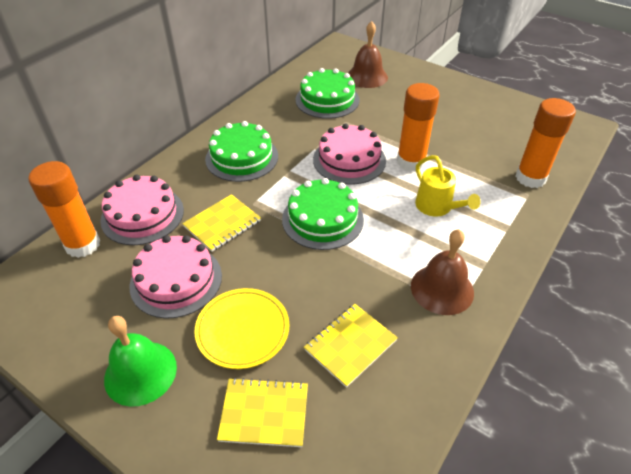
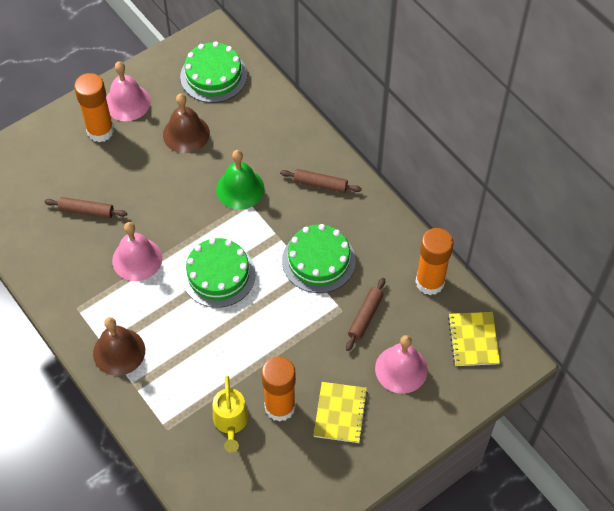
brown rolling pin: none = 0 -> [44,197,127,219] [280,169,362,193] [346,278,385,351] = 3
pink bell: none = 0 -> [106,61,151,121] [112,222,162,281] [375,335,428,394] = 3
pink cake: [100,175,184,245] [130,235,222,318] [313,123,386,184] = 3 -> none = 0
yellow notebook: [182,194,261,252] [217,377,308,447] [304,304,398,388] = 3 -> [313,382,368,443] [448,312,500,366] = 2
yellow plate: [194,288,290,369] = 1 -> none = 0

